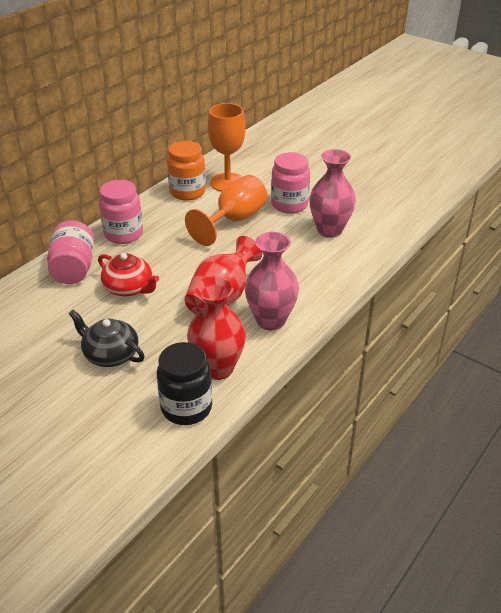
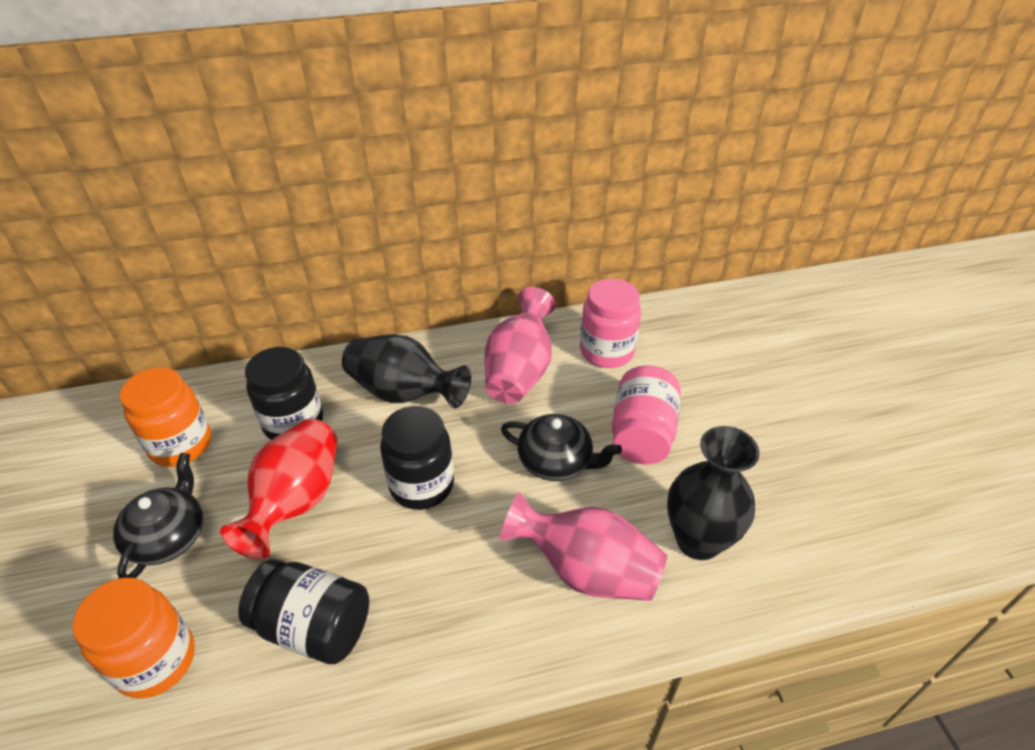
black jar: [157,342,212,425] = 1 -> [238,559,369,664] [245,347,323,440] [380,406,454,510] = 3
black teapot: [69,310,144,367] = 1 -> [113,453,203,579] [501,414,622,481] = 2
black vase: none = 0 -> [342,334,471,409] [667,426,760,560] = 2
orange goblet: [185,175,267,246] [208,103,246,192] = 2 -> none = 0
orange jar: [167,141,206,201] = 1 -> [72,578,195,698] [120,367,211,467] = 2
pink jar: [47,220,94,284] [99,180,143,244] [271,152,310,214] = 3 -> [580,279,641,368] [612,366,681,464] = 2
red teapot: [98,253,159,296] = 1 -> none = 0
red vase: [184,236,262,315] [187,276,246,380] = 2 -> [220,419,338,559] = 1

